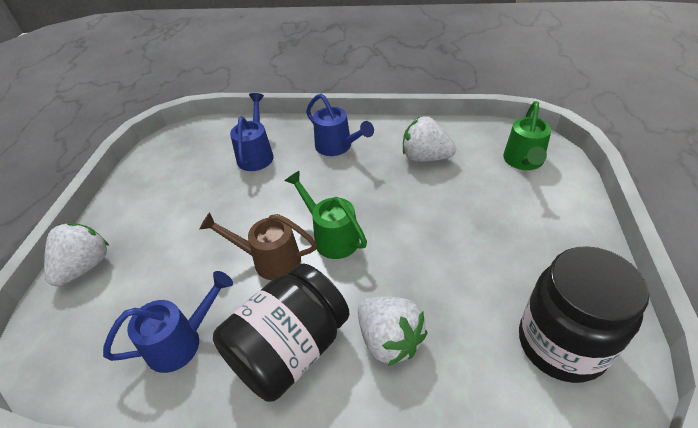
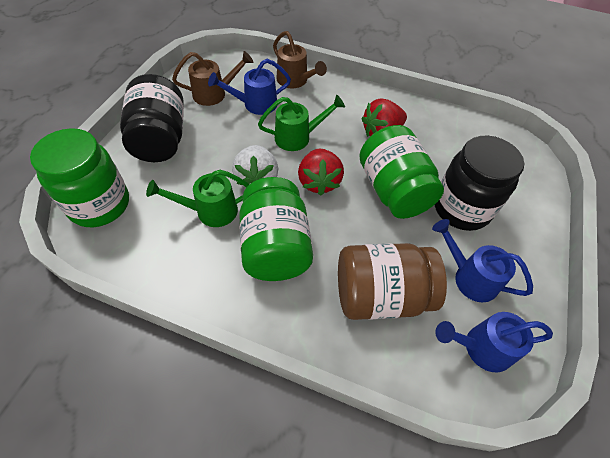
brown jar: none = 0 -> [338,243,447,320] = 1
brown watering can: [199,212,317,280] = 1 -> [172,51,253,106] [273,31,327,88] = 2
green jar: none = 0 -> [30,128,129,227] [239,177,313,281] [359,125,444,219] = 3
red strawberry: none = 0 -> [298,148,344,196] [362,98,407,137] = 2
white strawberry: [44,223,109,286] [358,297,428,366] [403,116,456,162] = 3 -> [232,145,278,187] = 1

